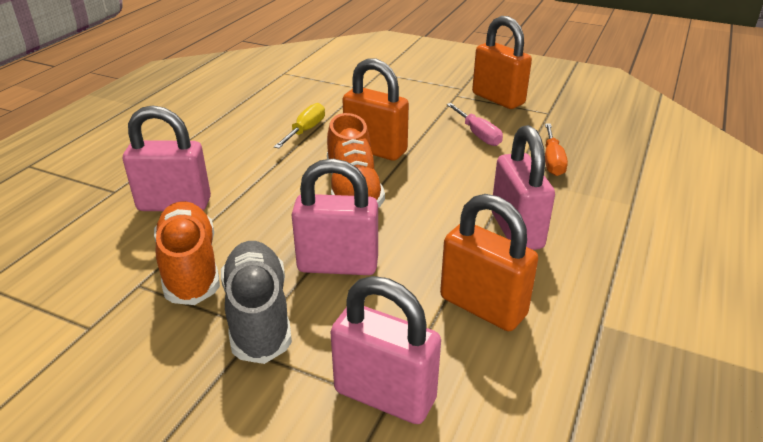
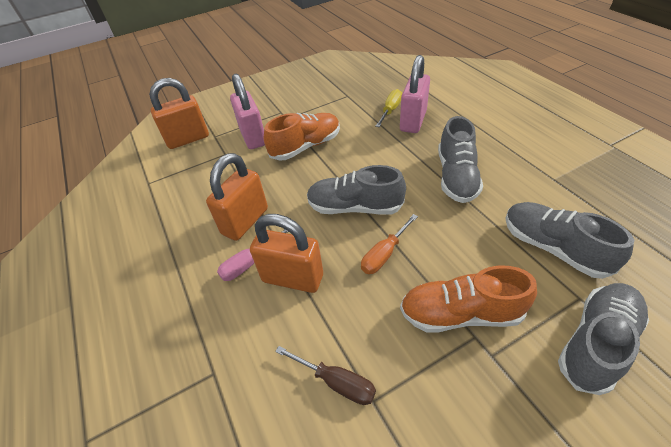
brown screwdriver: none = 0 -> [275,346,376,405] = 1
grey shoe: [221,241,292,364] = 1 -> [307,165,406,215] [438,116,483,203] [505,202,634,279] [558,283,649,395] = 4
pink padlock: [123,105,211,211] [292,159,378,275] [331,276,441,424] [492,125,555,250] = 4 -> [230,74,265,149] [400,55,430,133] = 2

